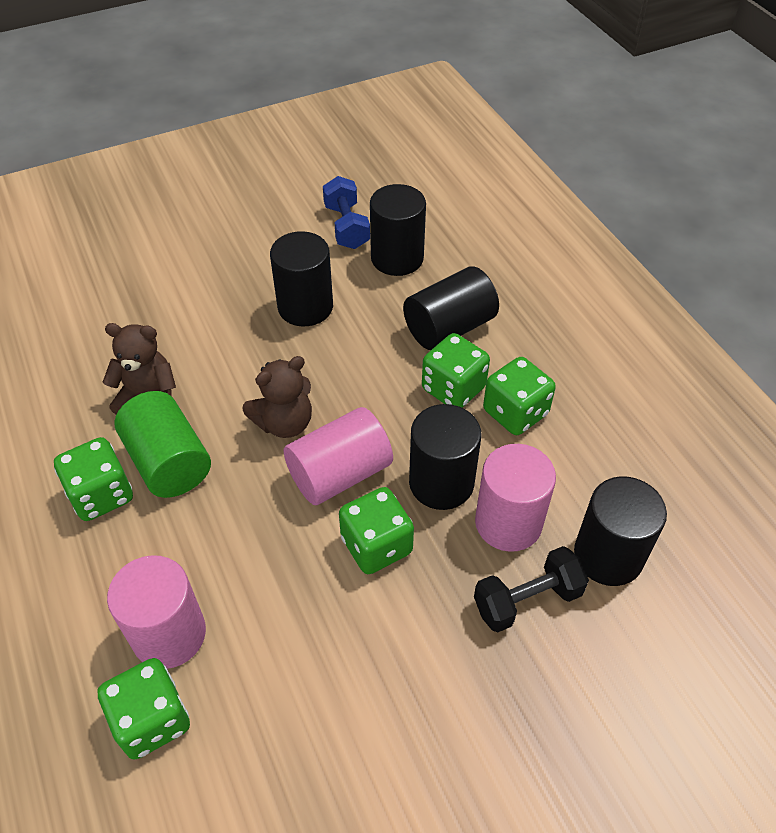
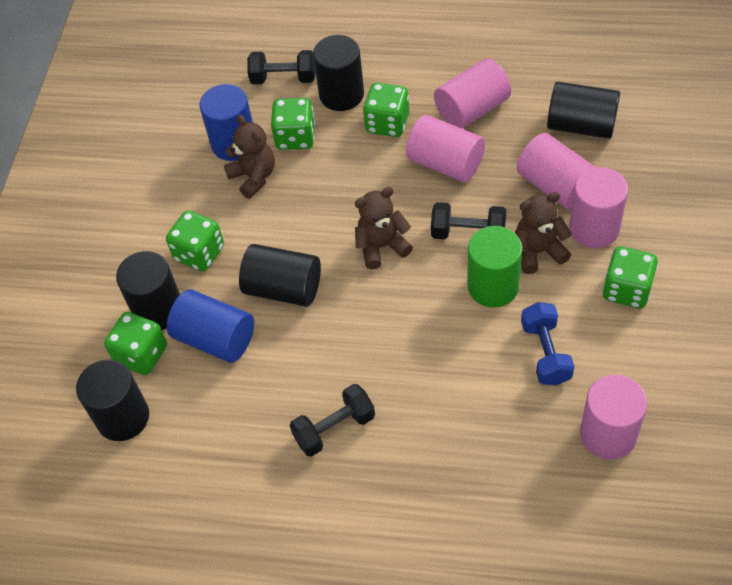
black dumbbell: [474,546,589,632] = 1 -> [247,50,316,84] [290,384,375,457] [431,202,506,239] = 3
blue cylinder: none = 0 -> [167,289,254,363] [199,84,253,161] = 2
brown teddy bear: [102,323,176,415] [243,356,312,438] = 2 -> [224,115,275,199] [355,187,413,269] [515,192,572,274] = 3
pink cylinder: [107,555,206,669] [284,407,393,505] [475,444,556,552] = 3 -> [406,115,485,182] [434,58,511,129] [517,133,595,209] [569,167,628,248] [580,375,647,459] = 5

